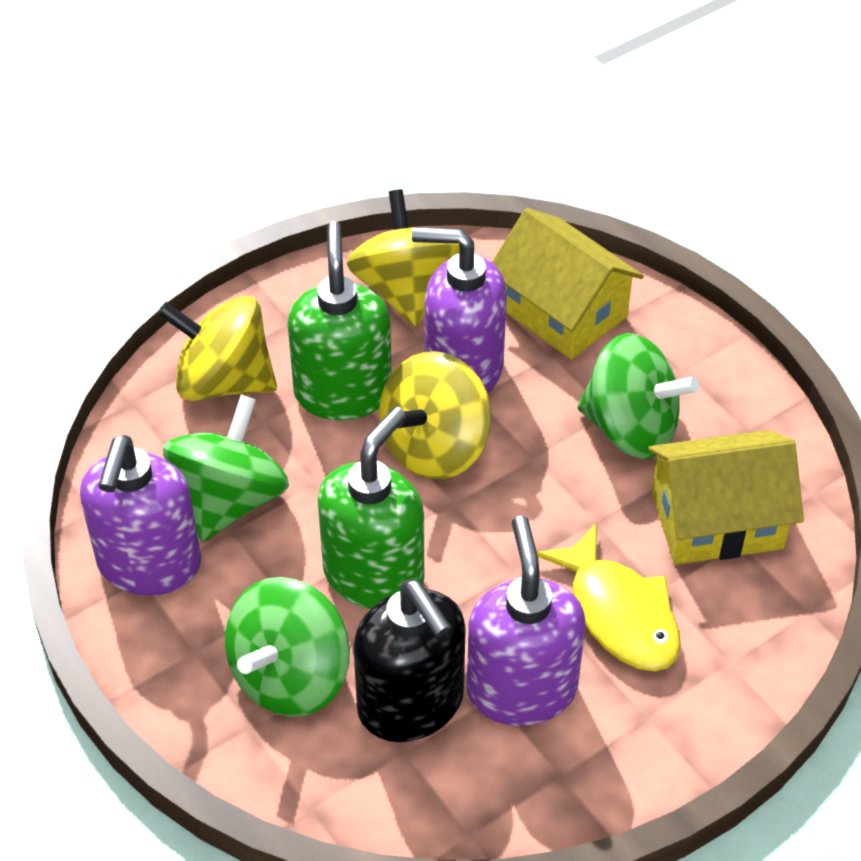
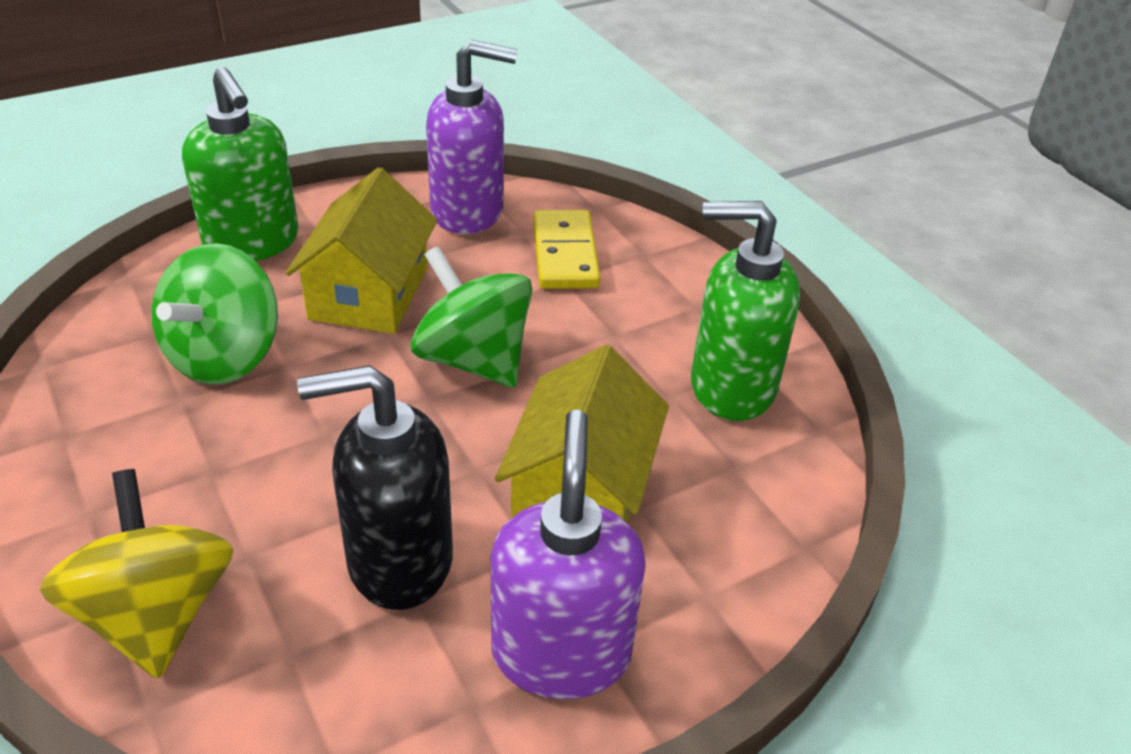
green spinning top: [163,395,289,542] [225,577,350,717] [577,333,700,459] = 3 -> [151,243,278,385] [411,246,532,388] = 2
purple soap dispenser: [80,435,201,596] [412,227,507,393] [467,516,586,726] = 3 -> [426,40,518,234] [491,410,646,699] = 2
yellow domino: none = 0 -> [533,210,601,289] = 1
yellow fish: [537,524,681,671] = 1 -> none = 0
yellow spinning top: [158,296,277,401] [346,189,460,327] [379,351,492,479] = 3 -> [40,469,233,679] = 1

